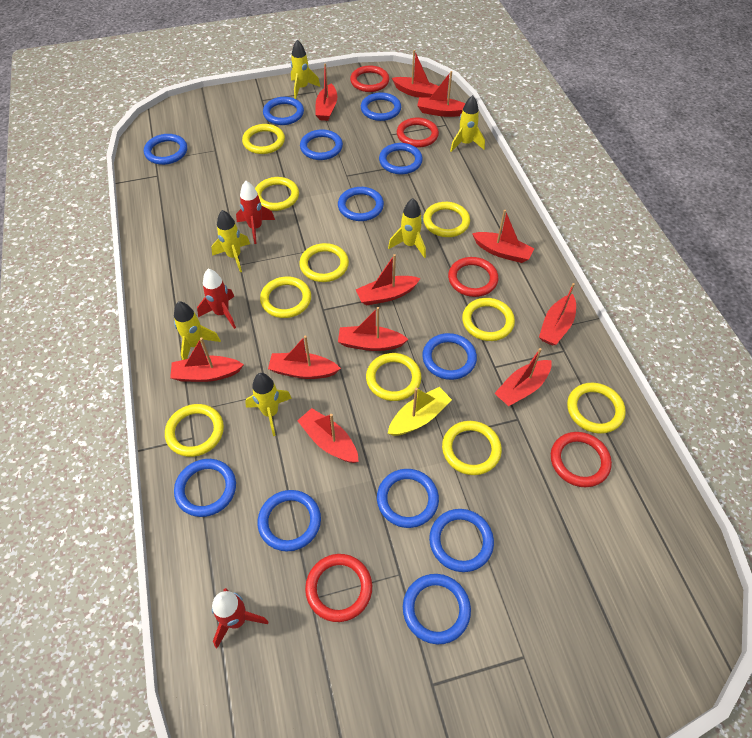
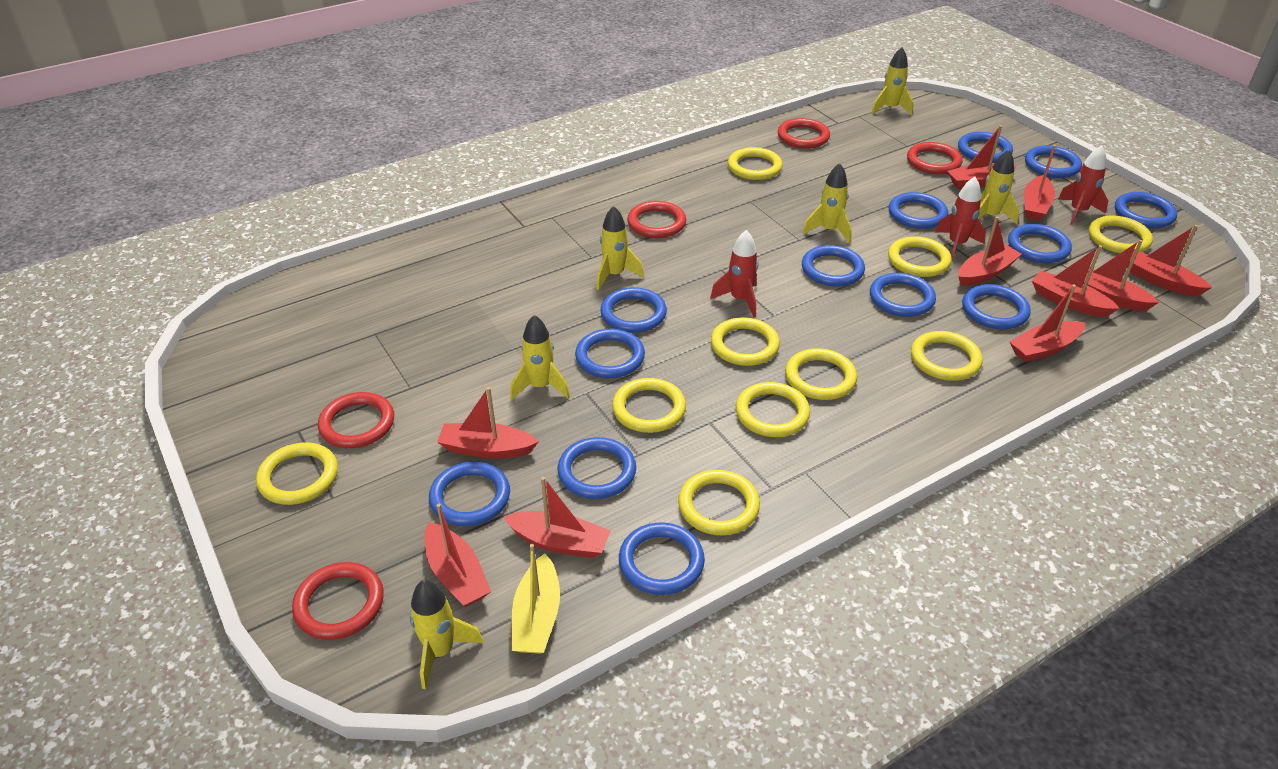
blue ring: [144,134,187,165] [174,459,236,517] [258,490,321,551] [263,97,304,125] [300,129,343,160] [338,187,384,221] [361,92,401,121] [377,469,439,528] [379,143,423,174] [403,574,471,644] [422,333,477,380] [429,509,494,572] = 12 -> [429,462,510,526] [558,437,636,499] [575,329,645,378] [601,287,667,333] [619,523,705,595] [802,245,865,287] [870,273,936,317] [889,192,948,229] [958,132,1013,163] [962,284,1031,329] [1008,224,1072,263] [1025,145,1082,178] [1115,192,1177,228] = 13
red boat: [170,337,244,382] [268,336,341,379] [297,408,359,463] [315,63,337,121] [338,307,409,351] [356,254,421,305] [392,50,439,98] [417,71,465,117] [472,210,534,263] [494,348,552,406] [539,283,576,346] = 11 -> [424,504,491,607] [437,387,539,458] [503,477,611,558] [947,125,1017,189] [958,216,1022,286] [1009,285,1085,362] [1024,145,1056,221] [1032,245,1120,317] [1083,240,1159,311] [1127,225,1212,296] = 10

